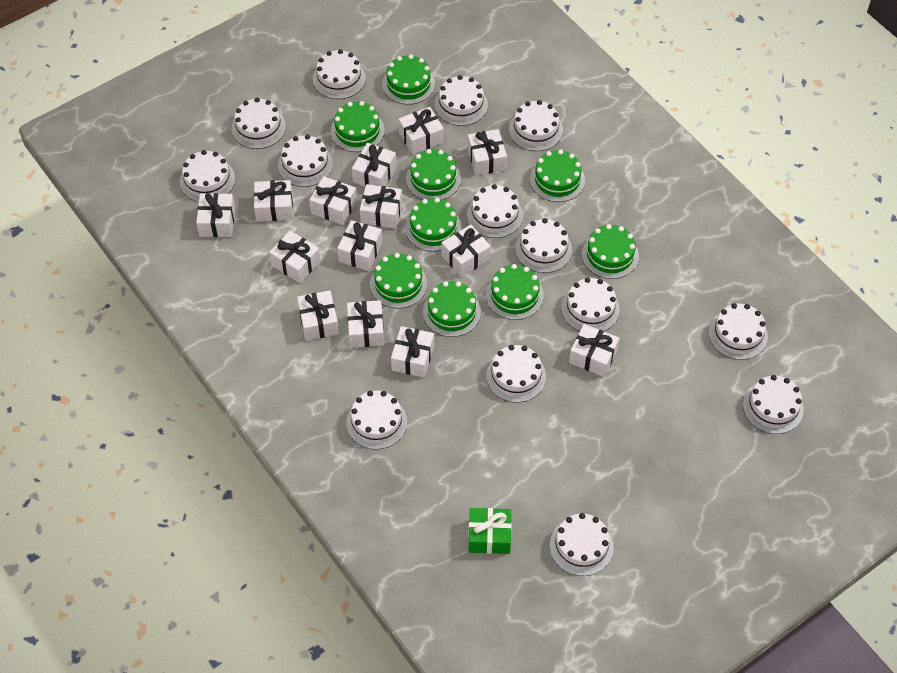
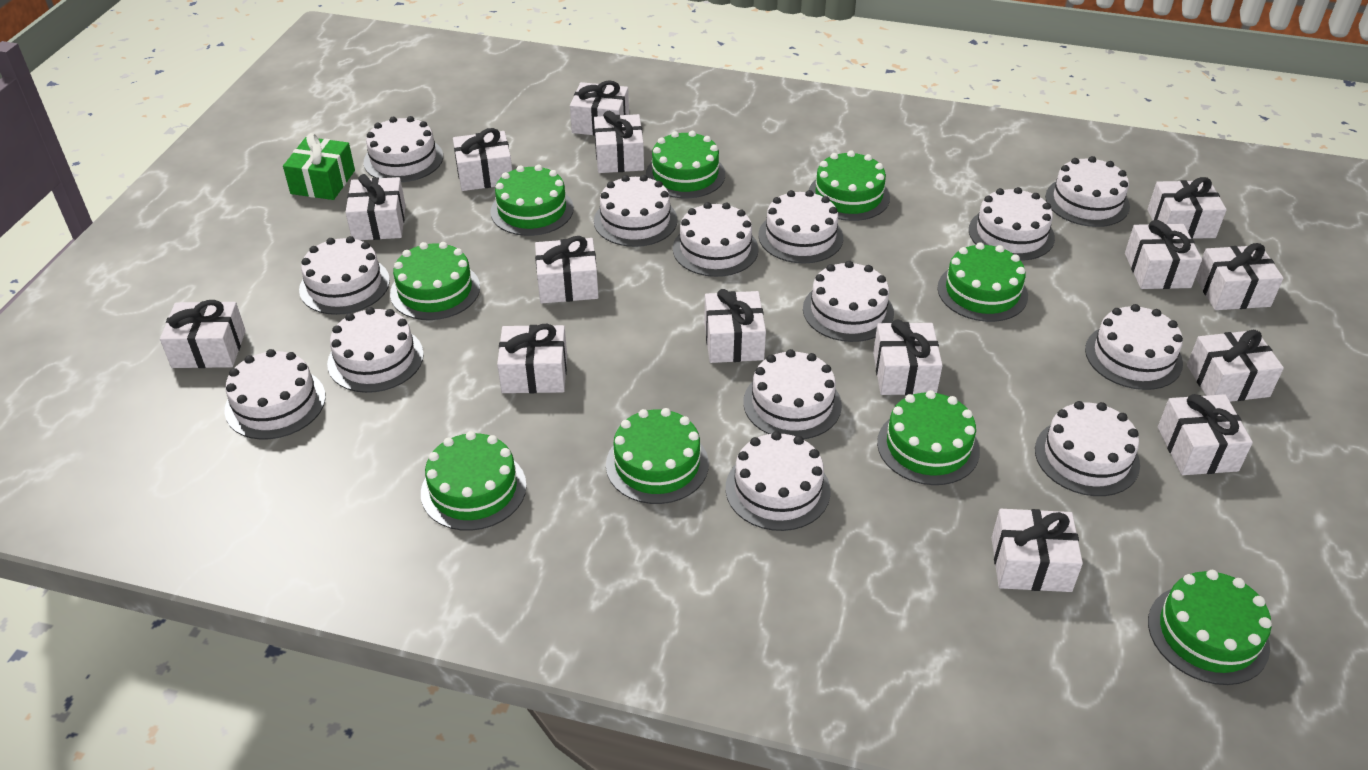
white gift: [196,193,235,237] [254,180,293,222] [269,230,320,283] [297,290,339,341] [309,176,357,225] [337,220,382,271] [347,300,384,348] [352,143,397,186] [360,184,402,229] [391,326,434,378] [398,107,444,155] [441,225,491,277] [467,129,507,176] [569,324,619,377] = 14 -> [160,300,246,368] [345,174,406,240] [453,128,512,191] [497,324,567,393] [535,236,599,303] [570,81,629,136] [594,111,644,173] [704,289,766,363] [873,320,943,395] [991,509,1083,592] [1125,220,1202,289] [1147,177,1227,239] [1158,394,1253,475] [1187,330,1284,402] [1195,243,1283,310] = 15

